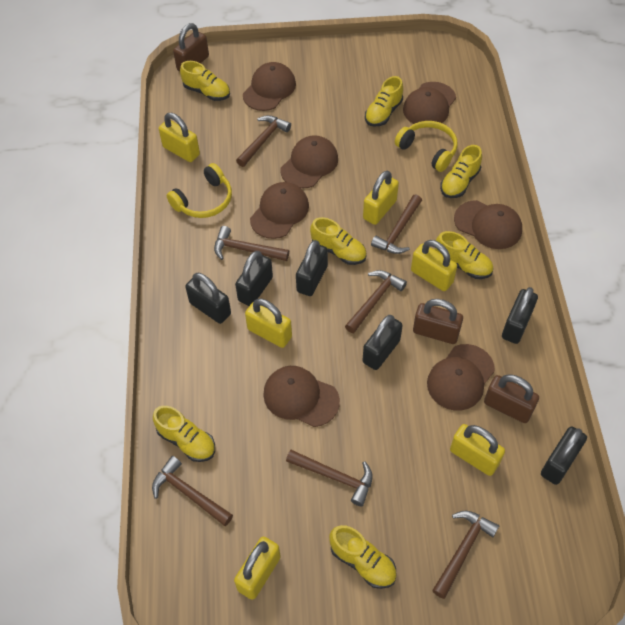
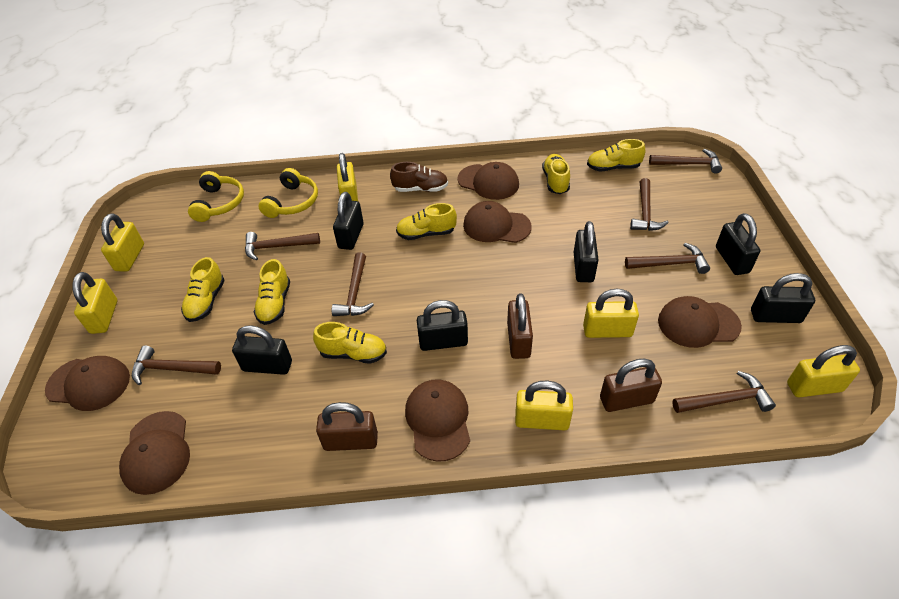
brown cap: [243,62,296,111] [250,182,309,239] [263,366,340,427] [281,135,338,188] [403,82,456,124] [427,344,495,411] [454,200,522,249] = 7 -> [45,356,130,411] [119,411,190,495] [405,379,470,462] [458,162,519,200] [463,201,532,243] [658,296,742,348] = 6
brown shoe: none = 0 -> [390,162,448,192] = 1
yellow shoe: [153,406,215,462] [180,61,230,101] [310,217,367,265] [329,525,397,589] [365,76,403,126] [435,231,493,279] [440,145,482,198] = 7 -> [181,257,225,322] [254,259,290,325] [313,322,387,364] [396,203,457,240] [542,154,570,194] [587,139,645,171] = 6

